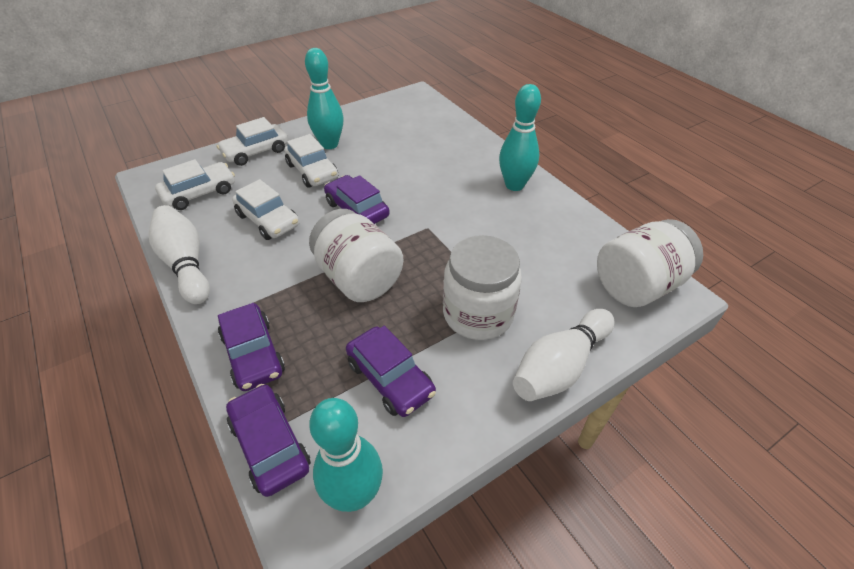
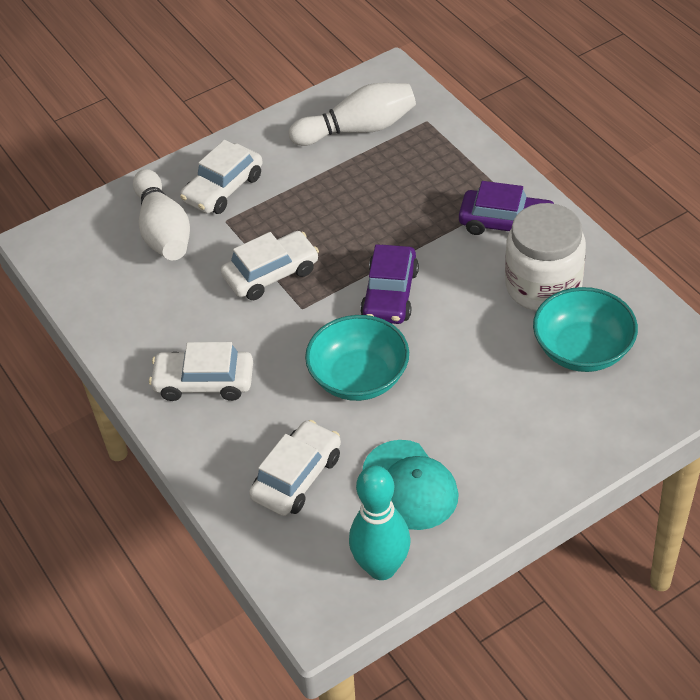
purple car: [218,303,285,391] [226,384,311,497] [324,175,390,224] [346,326,436,417] = 4 -> [360,244,419,324] [459,181,554,235] = 2
turquoise bowl: none = 0 -> [305,315,409,401] [533,287,638,372] = 2
turquoise bowling pin: [305,48,344,149] [309,398,383,512] [499,84,541,191] = 3 -> [349,465,411,580] = 1
turquoise cap: none = 0 -> [363,440,459,530] = 1
white jar: [309,209,403,302] [443,235,522,340] [597,219,703,307] = 3 -> [505,203,586,311] = 1

